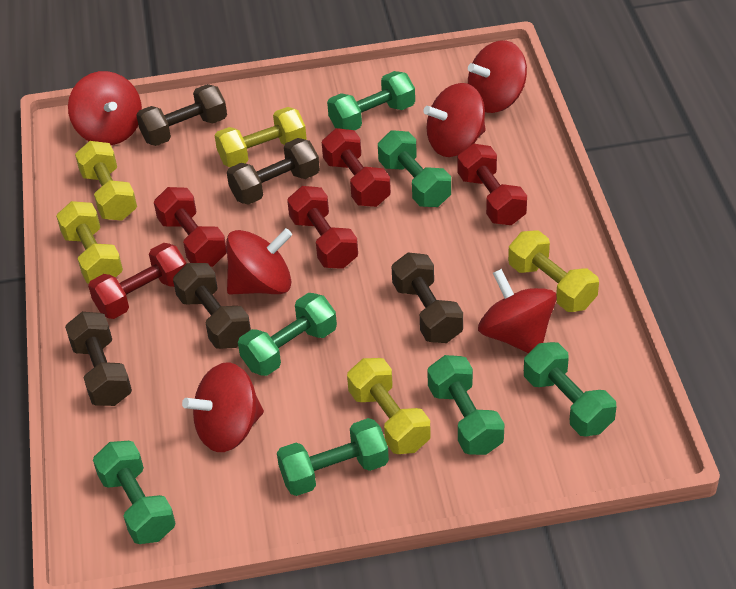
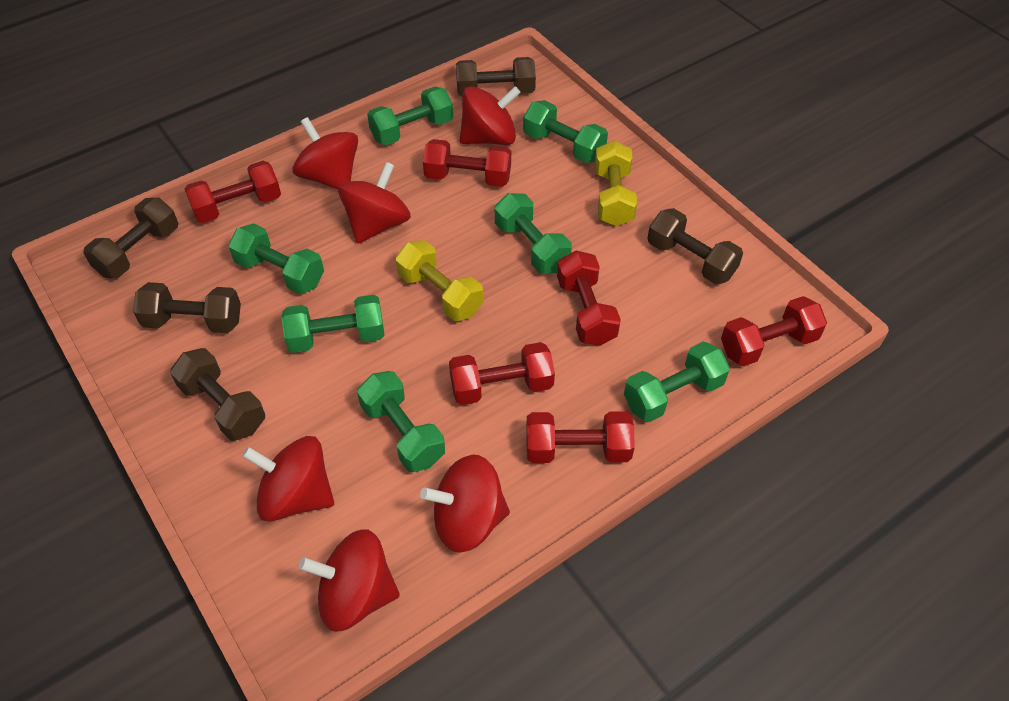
red dumbbell: [88,243,186,319] [154,187,227,267] [287,186,358,269] [322,128,391,207] [457,143,527,225] = 5 -> [185,161,281,223] [423,139,511,187] [449,342,555,405] [526,411,635,463] [557,251,621,346] [721,296,827,366] = 6
yellow dumbbell: [56,201,123,284] [75,141,137,221] [214,107,307,167] [347,358,431,454] [508,230,599,312] = 5 -> [395,240,483,321] [595,141,637,226] = 2

